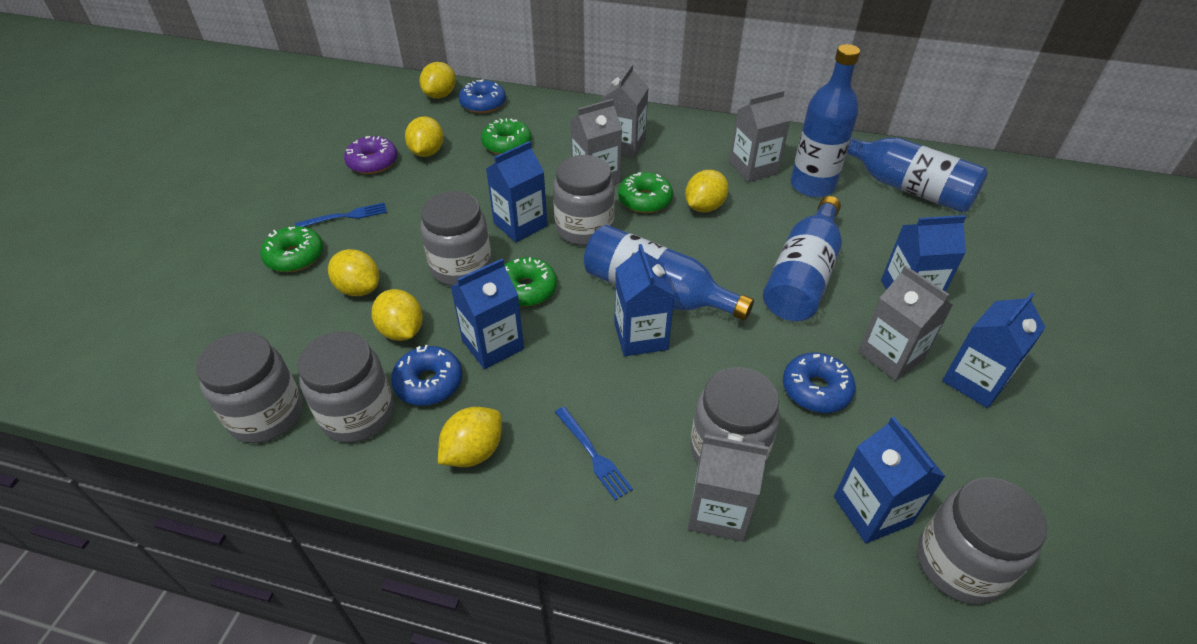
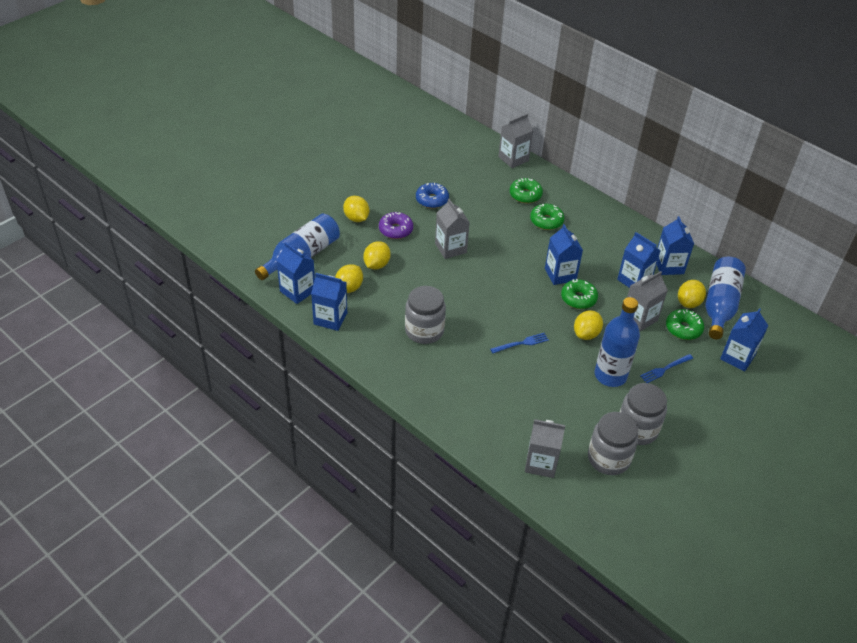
blue bottle: [584,225,754,320] [763,196,842,321] [791,44,860,197] [847,137,988,213] = 4 -> [255,214,340,280] [595,297,640,387] [705,256,746,339] = 3
blue donut: [391,345,463,406] [459,80,506,113] [783,353,856,413] = 3 -> [416,183,449,208] = 1
grey carton: [570,99,622,185] [602,64,649,158] [688,431,768,542] [729,90,791,182] [858,265,953,381] = 5 -> [435,199,470,259] [498,114,533,168] [525,419,565,478] [627,271,668,331] = 4
grey jar: [196,332,303,443] [297,331,394,443] [420,191,492,286] [553,155,615,246] [690,367,780,465] [917,477,1047,604] = 6 -> [405,286,446,344] [588,412,638,475] [620,383,667,445] = 3
yellow lemon: [328,249,379,296] [371,289,423,341] [405,116,443,157] [419,62,456,99] [438,407,502,467] [685,170,729,212] = 6 -> [335,264,363,293] [343,196,369,222] [363,241,390,269] [574,310,603,340] [678,280,706,308] = 5

